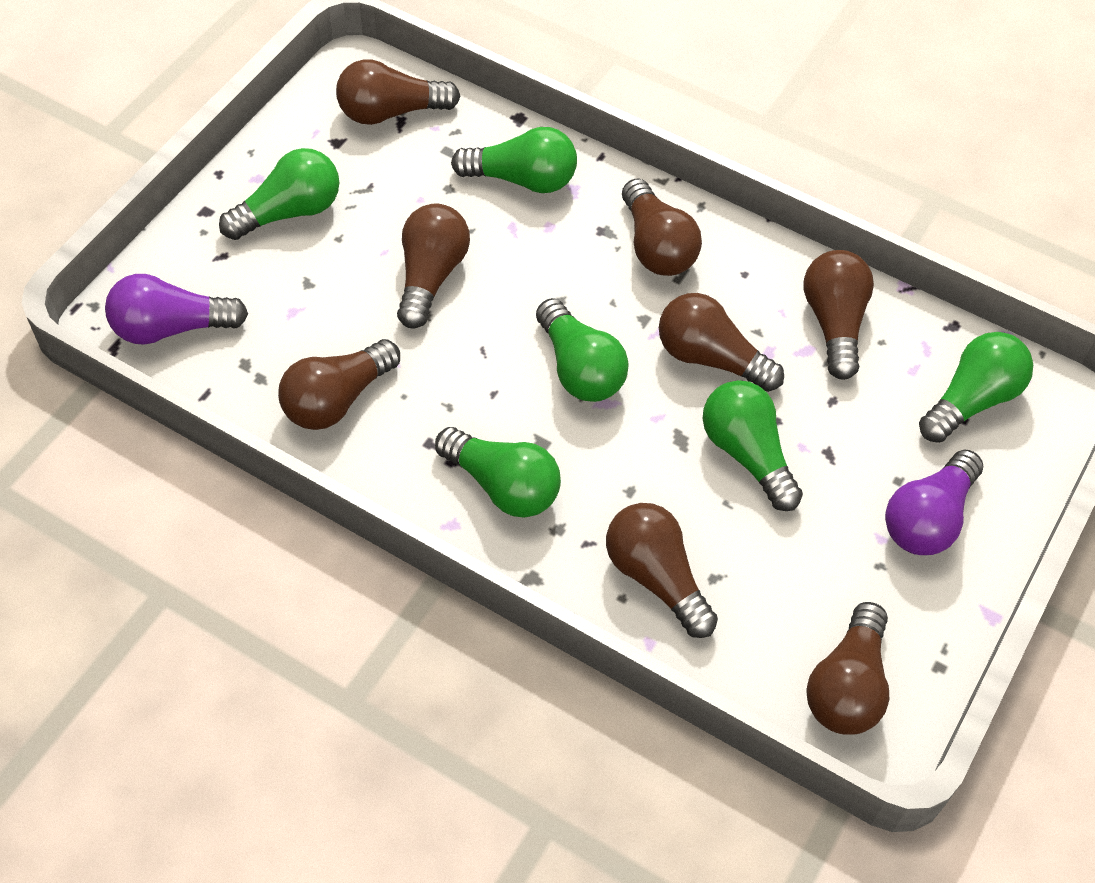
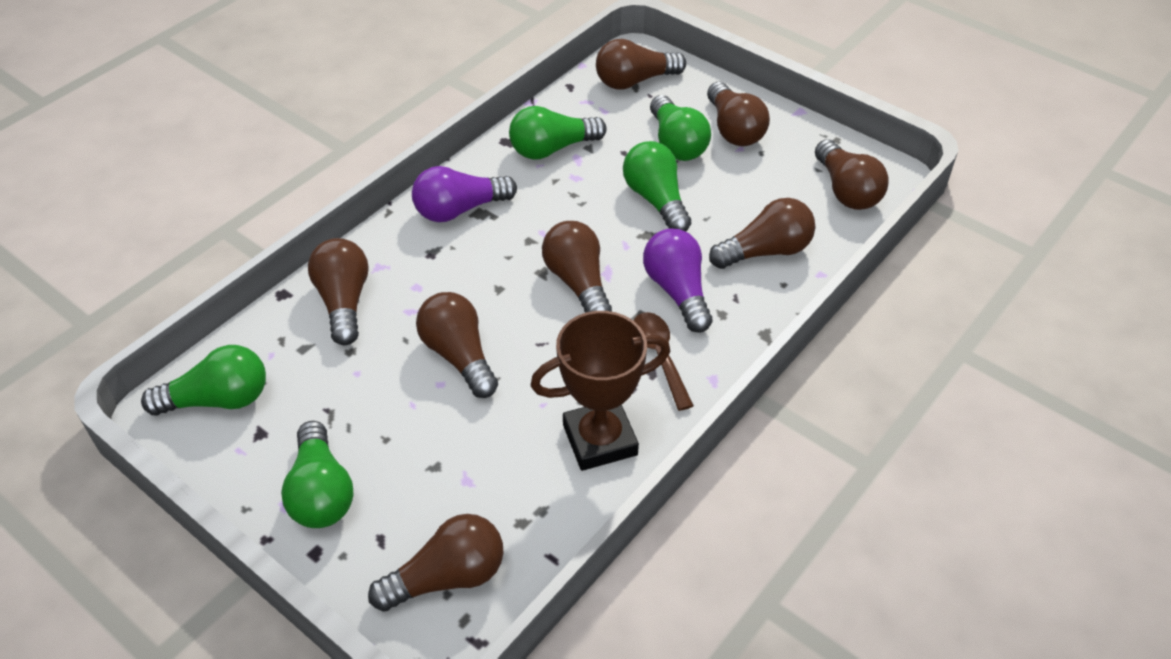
brown spoon: none = 0 -> [634,312,694,411] = 1
brown trophy: none = 0 -> [531,311,670,471] = 1
green light bulb: [219,148,339,240] [435,427,561,517] [451,127,577,193] [536,298,629,402] [702,380,803,511] [919,332,1033,443] = 6 -> [141,345,266,416] [281,421,354,528] [509,106,607,159] [623,141,691,232] [650,95,711,161] = 5

